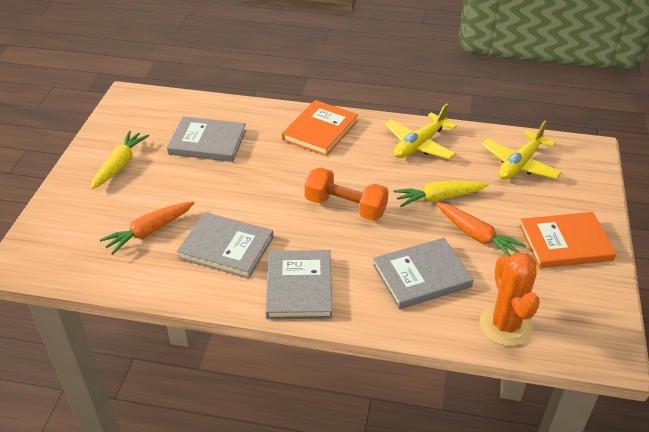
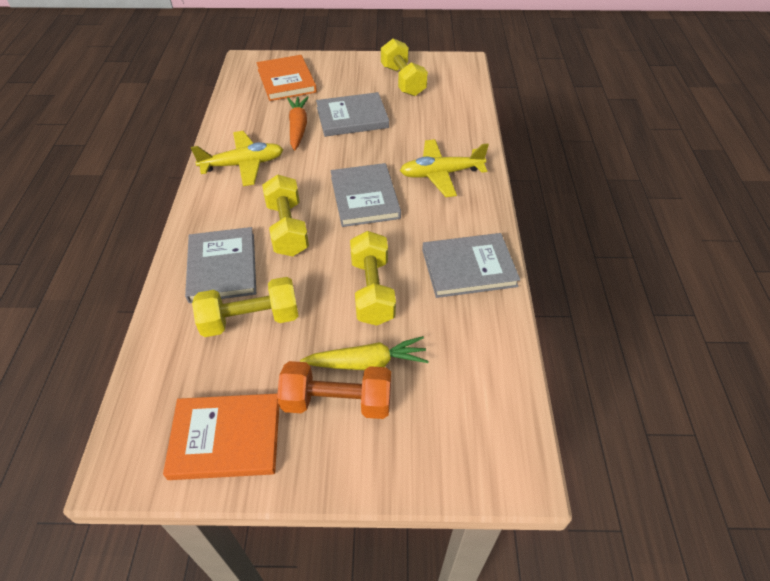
orange cactus: [479,252,540,346] = 1 -> none = 0
orange carrot: [100,201,194,255] [436,202,526,257] = 2 -> [287,96,309,151] = 1
yellow carrot: [91,131,149,189] [394,181,489,207] = 2 -> [300,336,429,370] = 1
yellow dumbbell: none = 0 -> [192,277,298,337] [262,174,309,256] [350,231,396,326] [381,39,428,96] = 4

